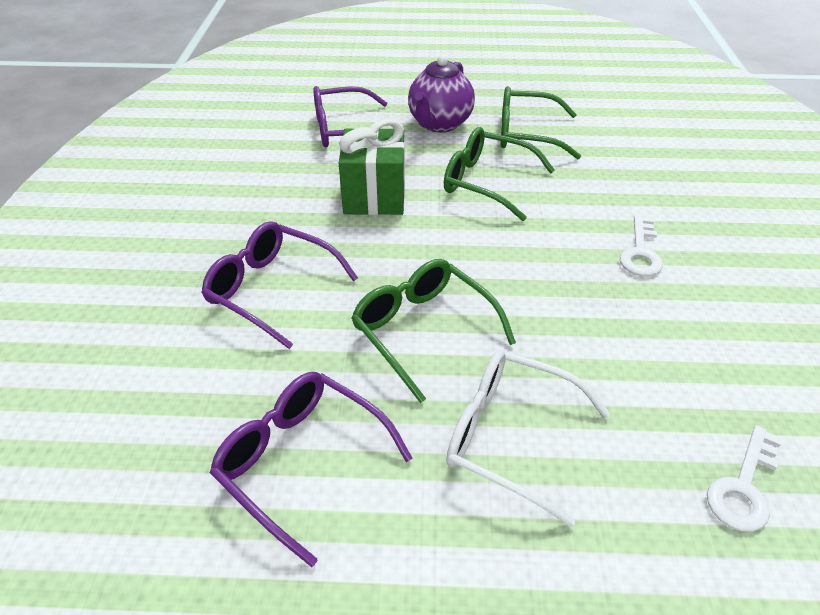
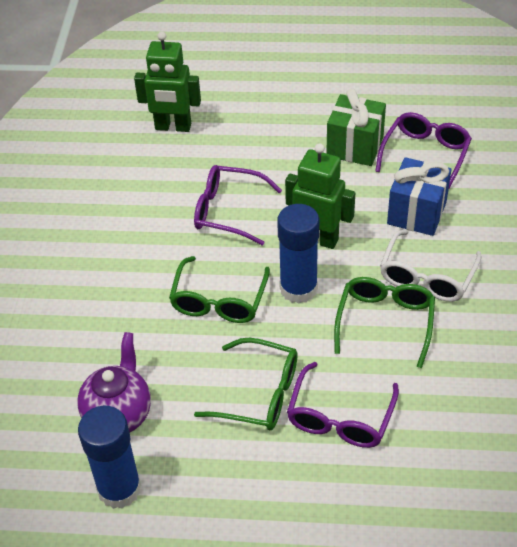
blue gift: none = 0 -> [387,157,451,236] = 1
blue glue stick: none = 0 -> [78,406,141,509] [277,204,319,304] = 2
green robot: none = 0 -> [134,32,201,132] [285,143,355,249] = 2
white key: [620,215,663,276] [707,425,782,532] = 2 -> none = 0

